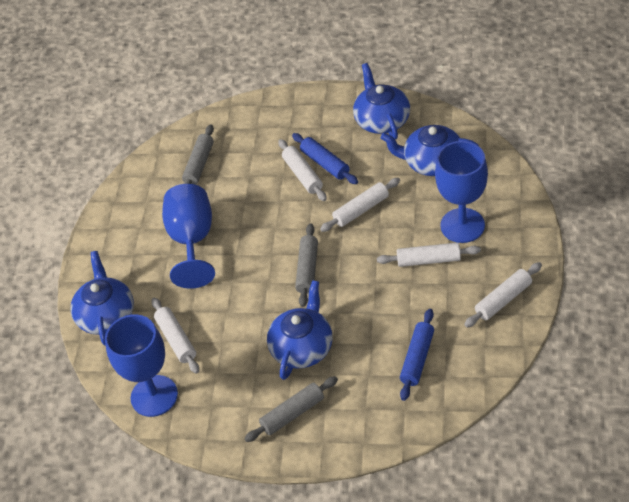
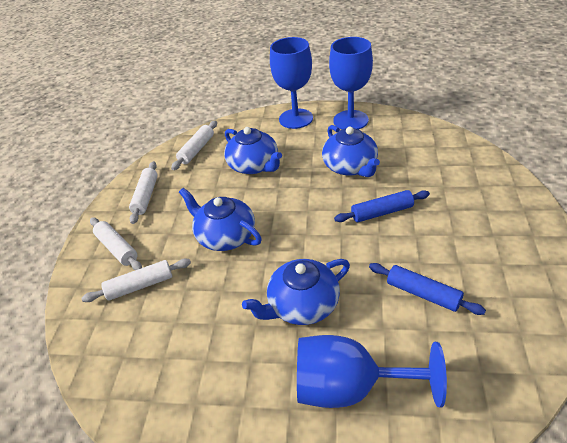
grey rolling pin: [182,124,214,185] [244,376,338,442] [295,223,318,307] = 3 -> none = 0
white rolling pin: [151,297,199,374] [278,139,327,201] [320,178,400,232] [377,243,481,267] [464,262,542,327] = 5 -> [81,258,191,302] [90,217,142,270] [129,161,158,224] [171,121,217,170] = 4

